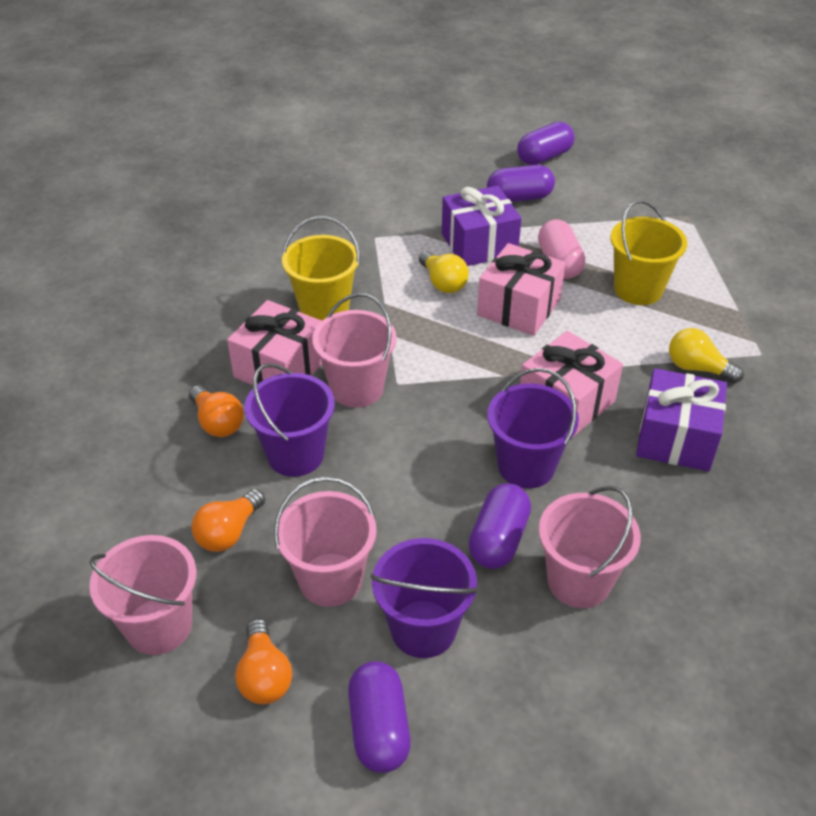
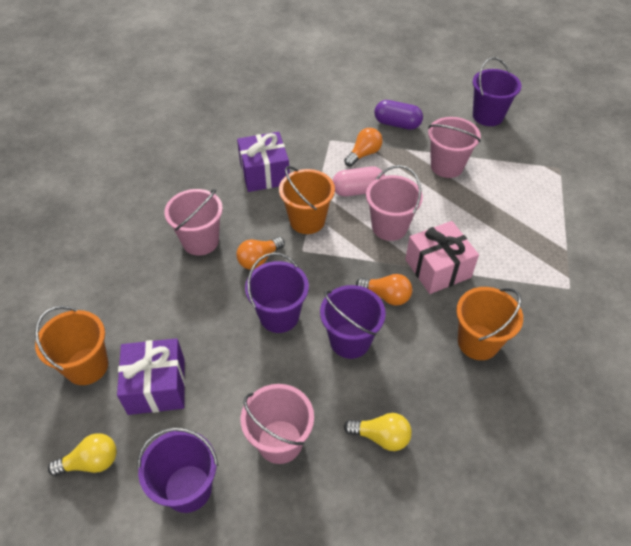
orange bucket: none = 0 -> [35,306,108,385] [279,166,335,234] [456,287,523,360] = 3
pink gift: [227,300,322,385] [477,243,566,336] [520,331,623,438] = 3 -> [405,221,479,294] = 1
purple bucket: [245,363,335,477] [370,538,479,658] [487,368,579,488] = 3 -> [137,427,218,513] [245,253,309,333] [320,285,386,359] [473,57,522,126] = 4
purple capsule: [348,661,411,773] [468,483,531,569] [487,165,555,202] [517,122,574,165] = 4 -> [374,100,423,130] = 1
yellow bucket: [282,216,360,320] [611,200,687,305] = 2 -> none = 0

